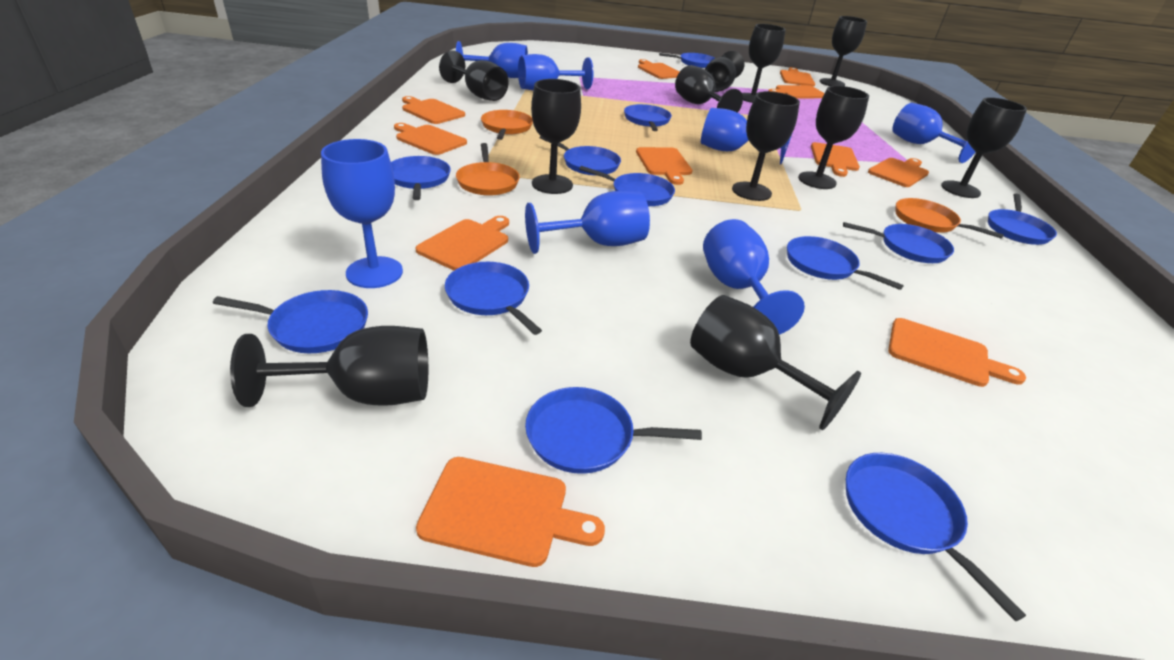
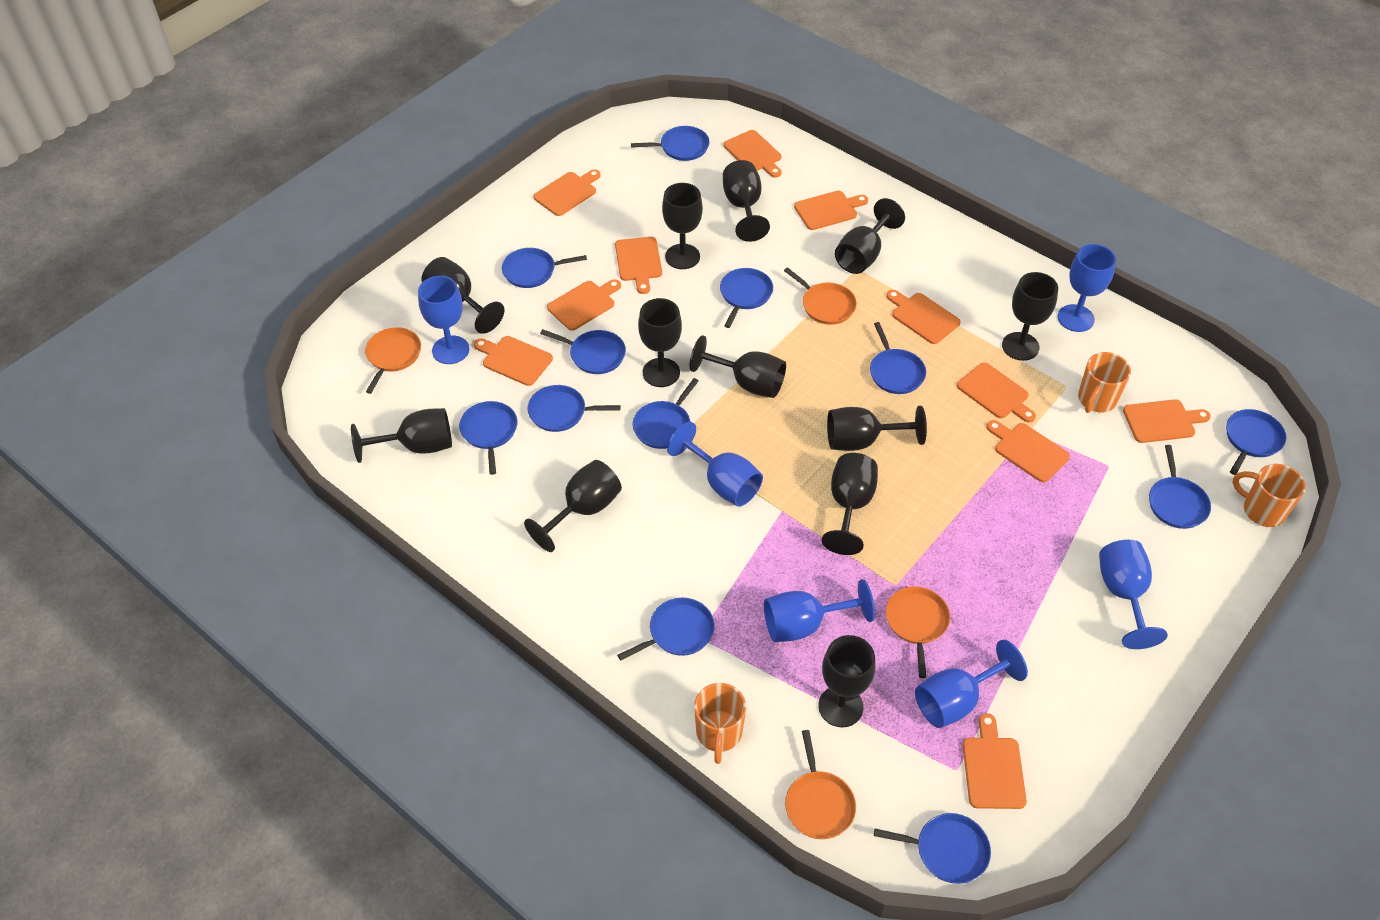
black goblet: [230,326,428,407] [439,50,509,101] [531,79,581,194] [675,65,743,113] [690,295,861,430] [705,51,745,92] [732,91,800,201] [742,24,786,103] [798,86,869,189] [819,16,867,86] [941,97,1027,198] = 11 -> [351,408,452,463] [422,257,505,334] [524,460,622,552] [638,298,682,387] [662,183,703,269] [690,335,786,398] [723,160,770,242] [818,635,875,727] [822,453,878,555] [827,406,927,451] [835,198,905,274] [1002,272,1058,361] = 12
blue goblet: [321,139,403,288] [456,41,528,78] [518,54,594,90] [525,191,650,254] [701,108,792,164] [703,219,805,335] [892,103,975,163] = 7 -> [418,276,469,364] [667,422,763,507] [764,579,875,642] [915,640,1028,728] [1058,244,1116,332] [1099,540,1168,649] = 6
orange mug: none = 0 -> [694,683,746,764] [1078,352,1131,413] [1232,464,1306,527] = 3
orange pan: [456,143,520,196] [481,110,533,140] [895,198,1004,239] = 3 -> [365,327,421,394] [784,267,857,325] [785,730,856,839] [886,586,950,678] = 4

